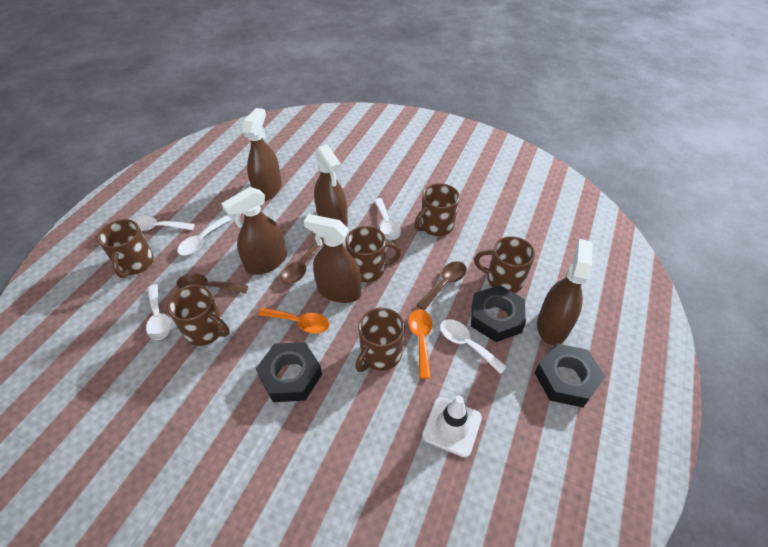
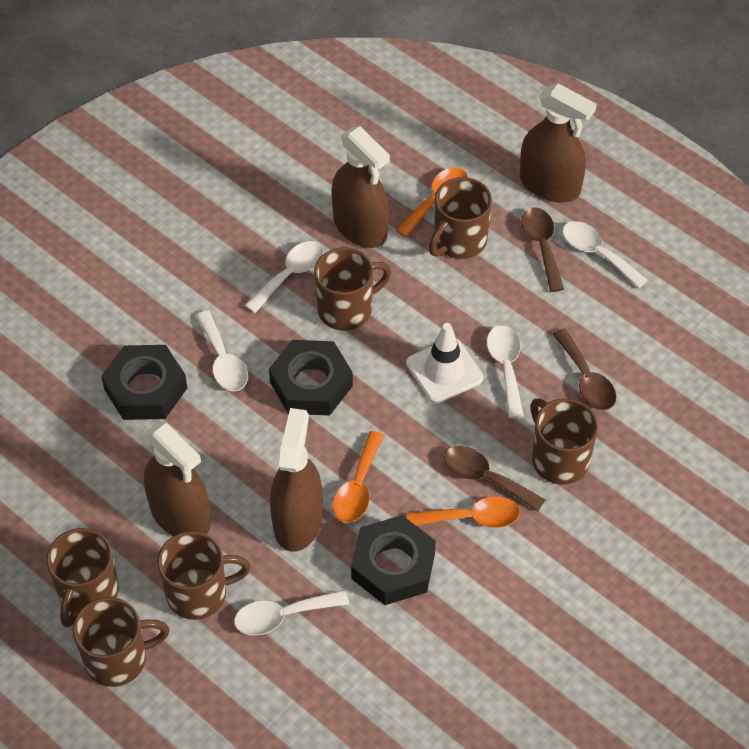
brown spray bottle: [221,187,287,275] [242,108,282,201] [304,214,362,303] [314,144,348,227] [537,239,593,345] = 5 -> [144,422,211,536] [270,408,323,552] [331,126,390,248] [520,83,597,202] = 4
orange spoon: [258,307,329,334] [408,309,432,379] = 2 -> [333,431,384,523] [396,167,468,238] [407,497,520,528] = 3

